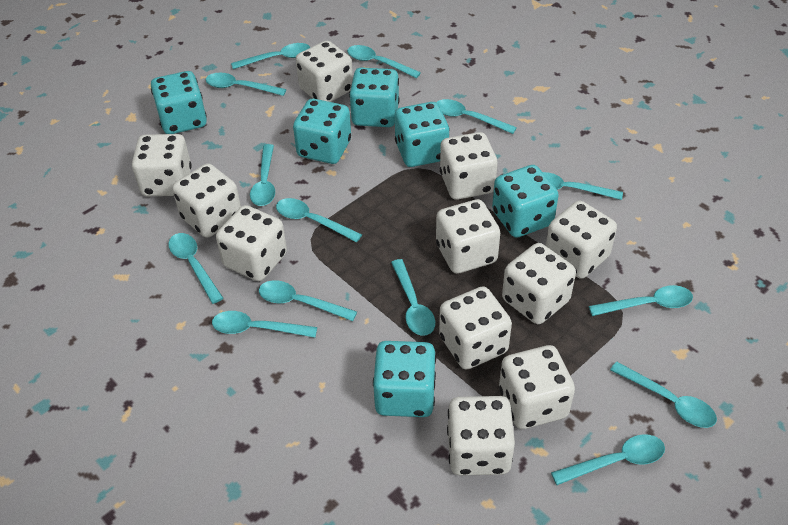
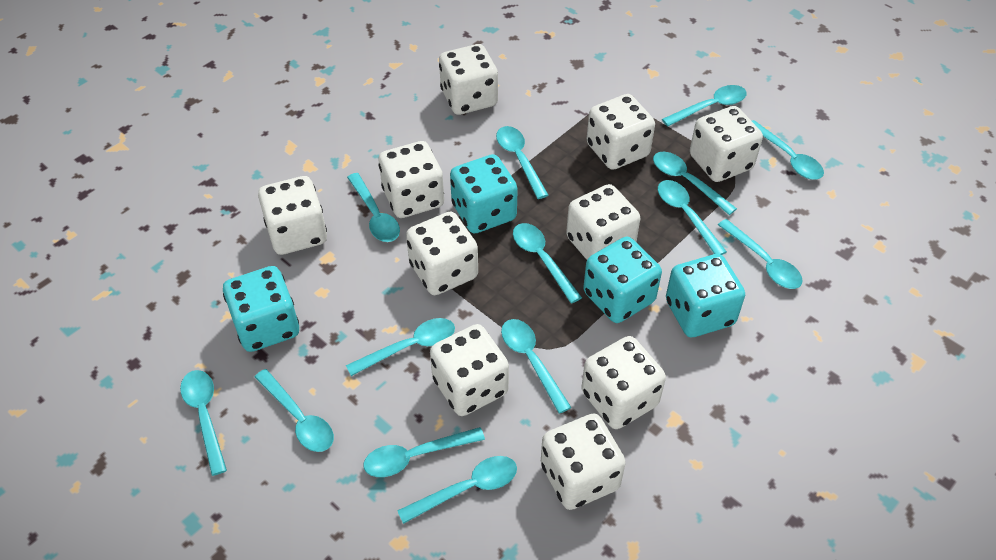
turquoise dice: [151,71,207,134] [293,99,351,164] [349,67,399,127] [373,341,436,417] [395,102,450,167] [492,165,559,238] = 6 -> [223,266,299,352] [450,154,518,234] [583,237,662,323] [666,254,745,337] = 4
white dice: [132,134,192,196] [172,163,241,238] [216,205,287,281] [296,41,353,102] [436,199,500,274] [439,287,512,369] [440,132,498,200] [447,396,515,476] [499,345,575,429] [502,243,576,324] [546,201,617,279] = 11 -> [258,176,327,255] [378,141,444,218] [406,211,478,295] [430,324,509,416] [439,44,498,115] [541,413,626,510] [566,184,640,260] [581,336,666,429] [587,94,655,170] [690,106,763,182] = 10

